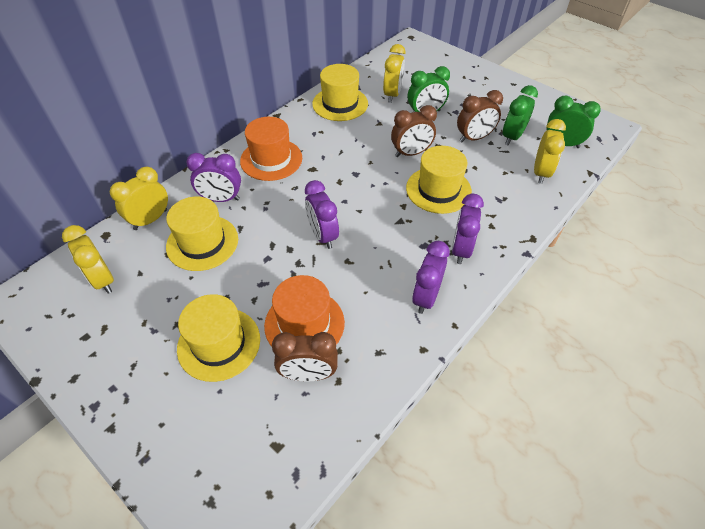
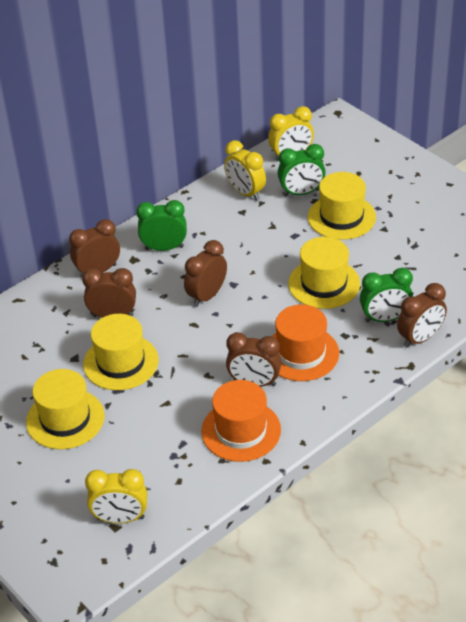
brown clock: [272,332,338,382] [391,105,437,157] [457,90,503,142] = 3 -> [69,219,120,278] [82,268,136,318] [184,240,227,307] [226,332,282,387] [397,283,447,348] = 5
purple clock: [186,153,241,202] [305,180,339,249] [412,241,450,314] [452,193,484,264] = 4 -> none = 0
yellow clock: [62,225,114,294] [110,167,168,230] [383,44,405,103] [534,119,566,184] = 4 -> [85,469,147,524] [224,140,266,201] [268,106,314,162] = 3

